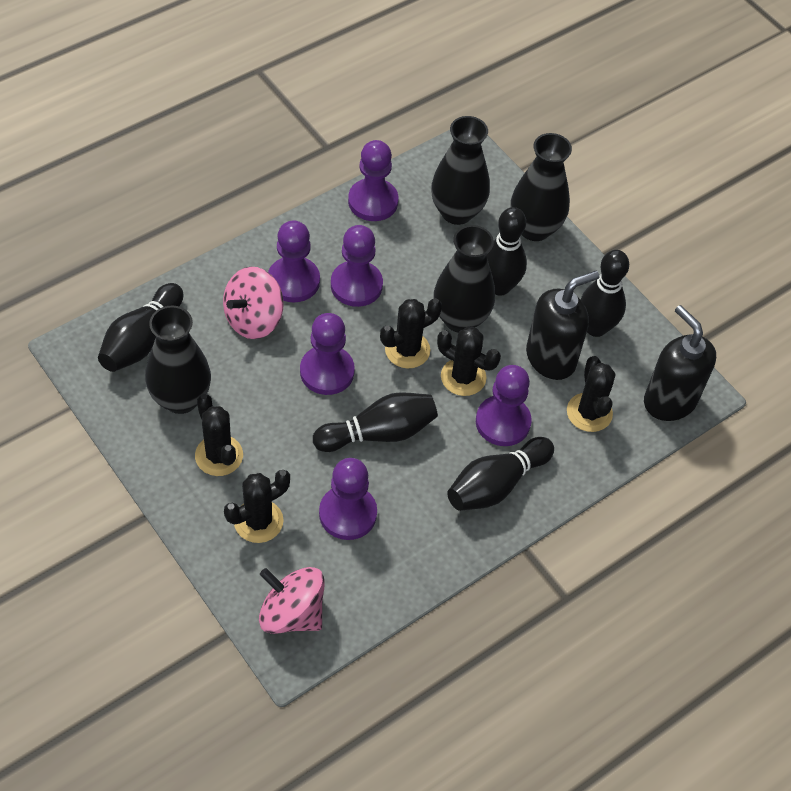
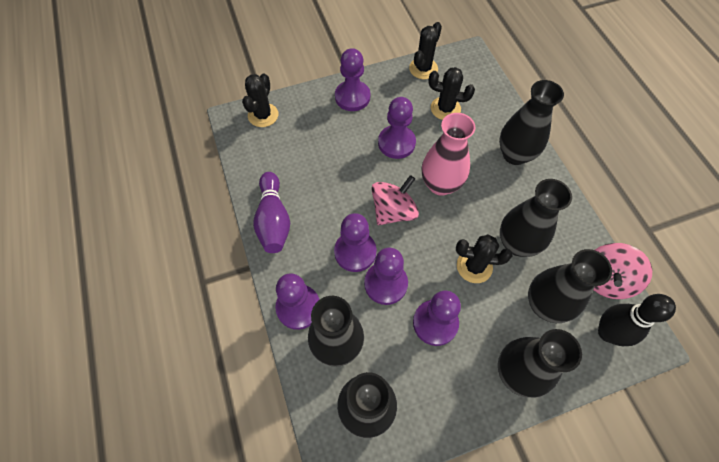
black bowling pin: [98,283,183,372] [313,392,438,452] [447,437,554,511] [486,207,527,296] [580,250,629,337] = 5 -> [598,294,676,346] = 1
black cactus: [195,394,243,476] [224,470,290,543] [380,298,442,368] [437,326,501,396] [567,356,615,432] = 5 -> [242,73,278,127] [409,22,442,79] [428,67,475,120] [456,234,512,283] = 4
black soap dispenser: [526,271,600,380] [644,305,716,421] = 2 -> none = 0
black vase: [145,306,211,414] [431,116,490,225] [433,225,495,332] [510,133,572,241] = 4 -> [308,296,364,367] [337,372,397,438] [498,329,582,398] [499,80,564,165] [500,179,572,257] [528,249,612,323] = 6
pink vase: none = 0 -> [422,113,475,196] = 1
purple bowling pin: none = 0 -> [253,172,290,253] = 1

